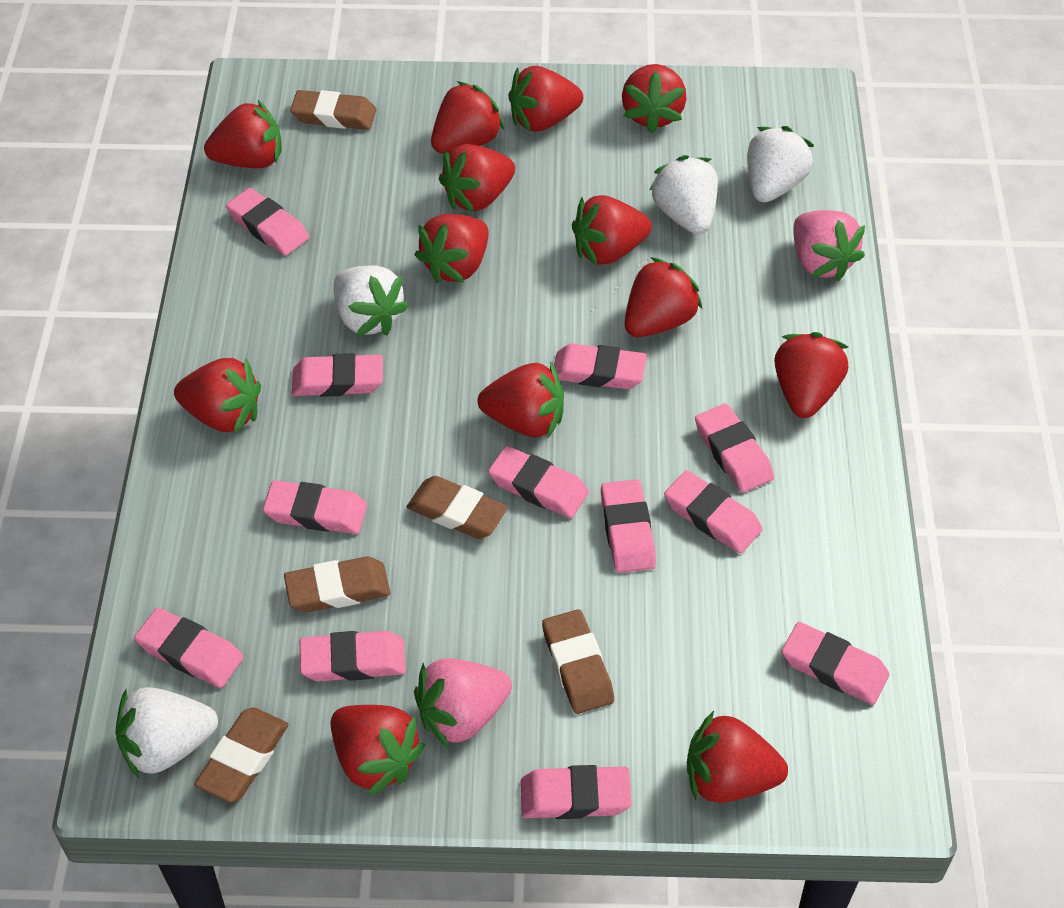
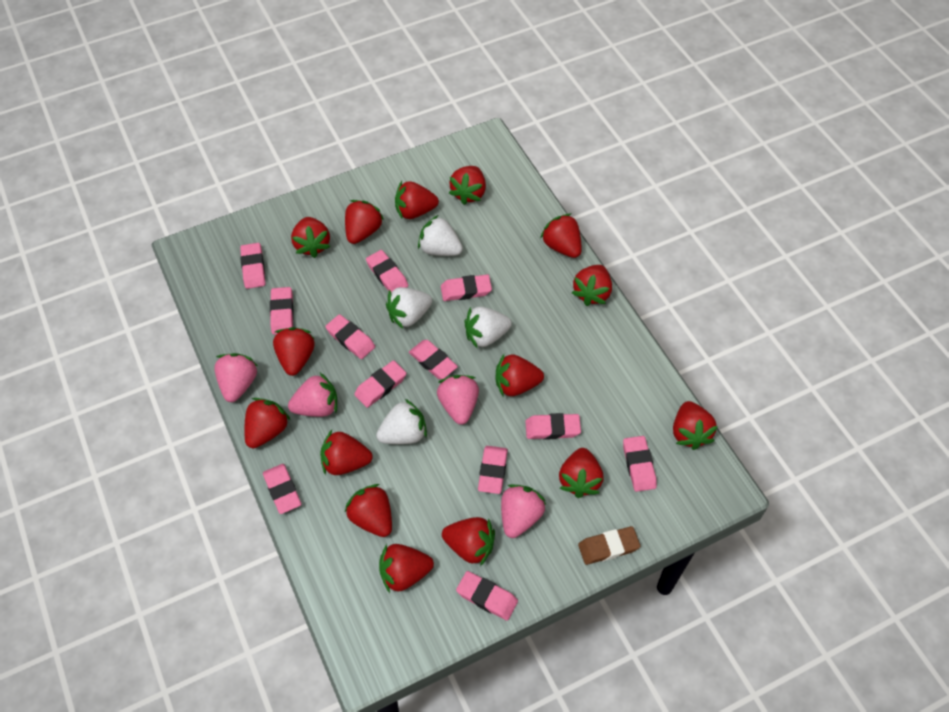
brown eraser: [194,707,289,802] [284,556,390,612] [290,90,376,130] [407,476,508,539] [542,609,614,714] = 5 -> [578,526,640,565] = 1
pink strawberry: [414,658,512,748] [793,210,865,281] = 2 -> [214,353,258,402] [288,373,337,417] [437,375,479,425] [501,484,546,538] = 4
red strawberry: [174,358,261,434] [204,100,281,168] [330,705,425,796] [415,214,489,283] [431,81,505,154] [439,144,515,212] [478,361,564,438] [508,66,583,132] [572,195,652,265] [622,64,686,133] [625,257,703,337] [687,711,788,803] [774,332,848,418] = 13 -> [244,398,290,448] [273,327,315,376] [291,217,330,258] [320,430,373,475] [345,200,384,244] [345,484,392,537] [379,544,434,593] [395,181,439,219] [442,517,495,566] [449,166,486,205] [496,354,544,396] [540,214,582,258] [559,448,603,498] [572,265,612,306] [673,401,718,450] = 15

